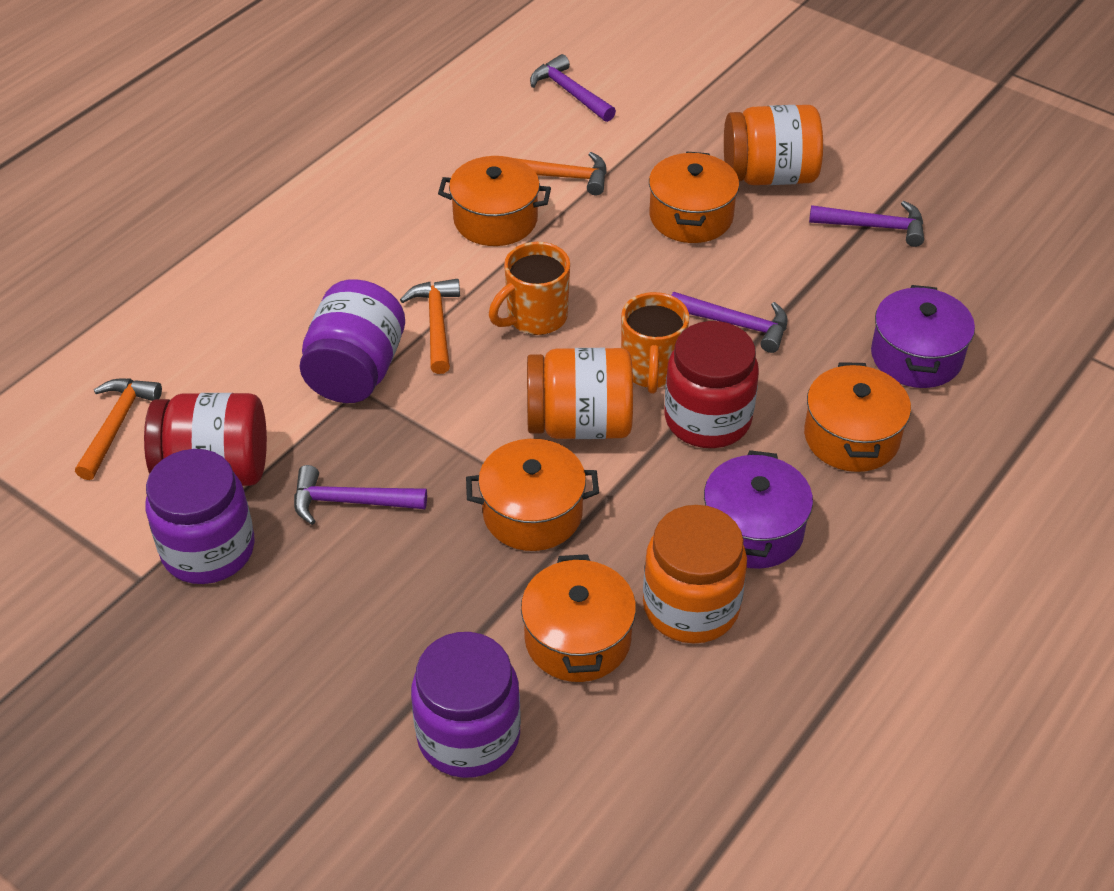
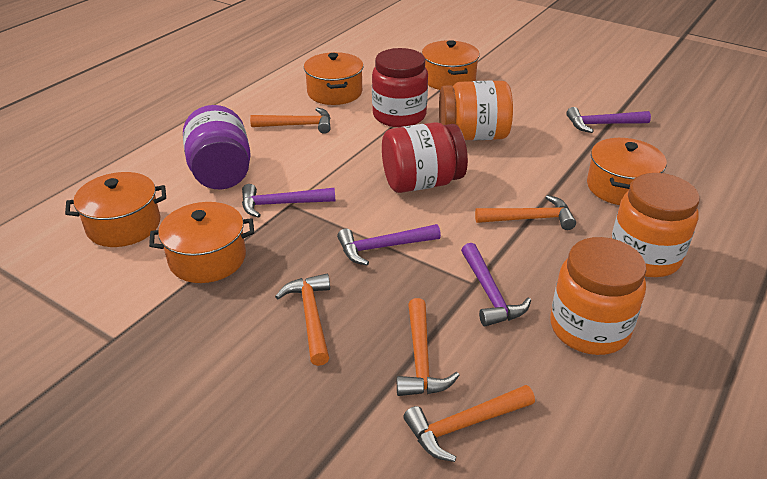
orange hammer: [75,379,162,480] [400,279,460,374] [514,152,607,195] = 3 -> [250,108,331,134] [275,274,330,366] [397,298,460,396] [403,385,535,462] [475,195,576,230] = 5
orange mug: [489,242,570,335] [621,292,690,394] = 2 -> none = 0
purple jar: [146,449,255,584] [300,279,405,403] [411,632,521,778] = 3 -> [183,105,251,189] = 1
purple pot: [704,450,813,569] [871,285,975,388] = 2 -> none = 0

